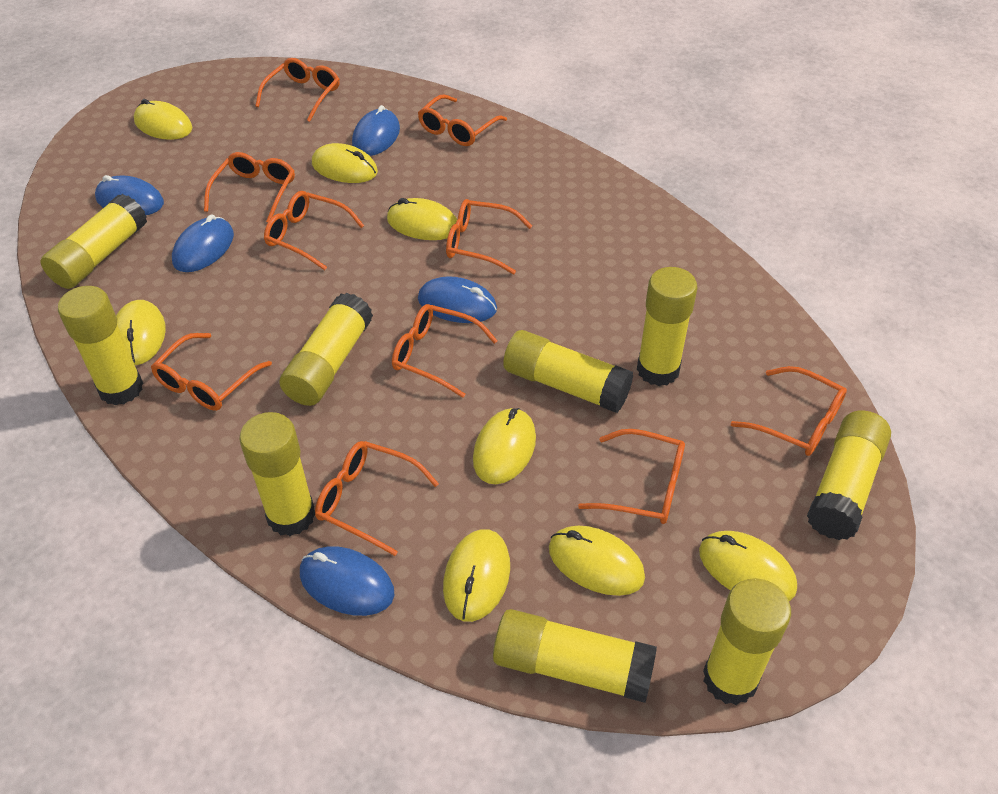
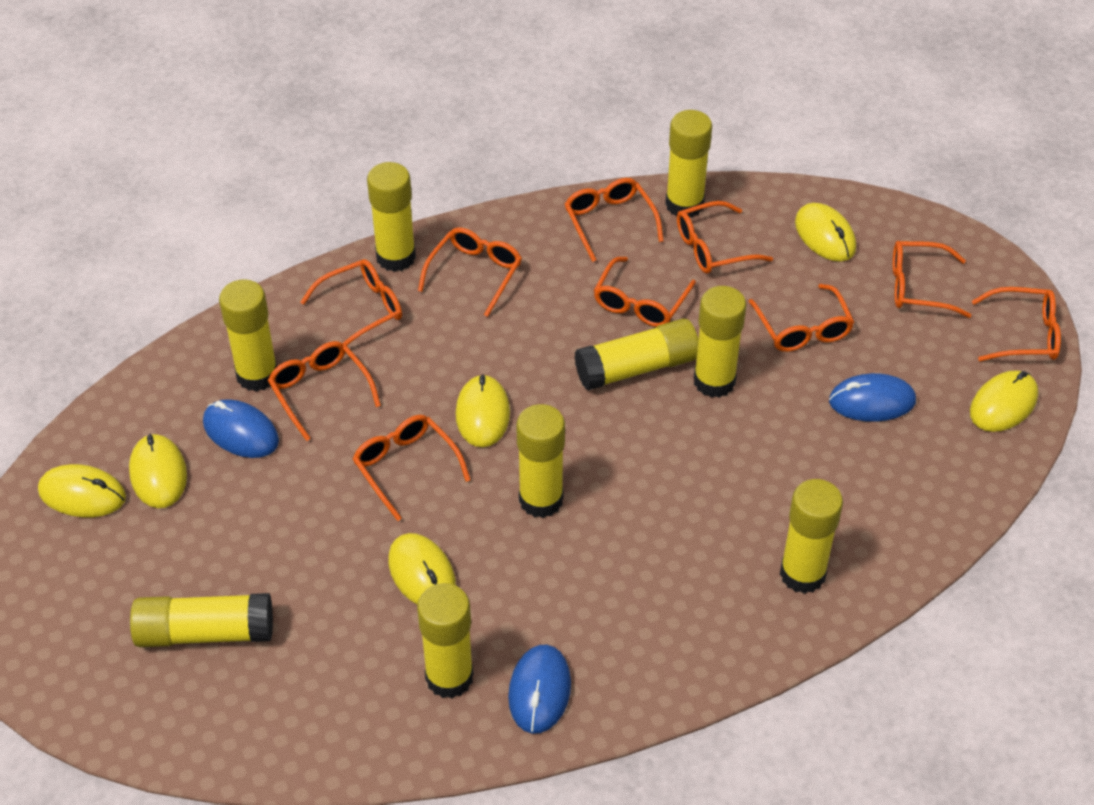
blue mouse: [95,175,164,215] [172,214,234,272] [300,546,394,616] [352,105,400,156] [418,276,497,323] = 5 -> [203,399,279,458] [508,645,571,734] [829,373,916,422] = 3
yellow mouse: [116,300,166,365] [134,99,193,140] [312,143,378,183] [387,198,457,240] [443,529,510,622] [473,408,536,484] [549,526,645,596] [699,531,797,601] = 8 -> [38,464,126,517] [129,434,187,508] [388,533,456,604] [456,374,510,447] [795,203,856,262] [970,370,1038,432] = 6

